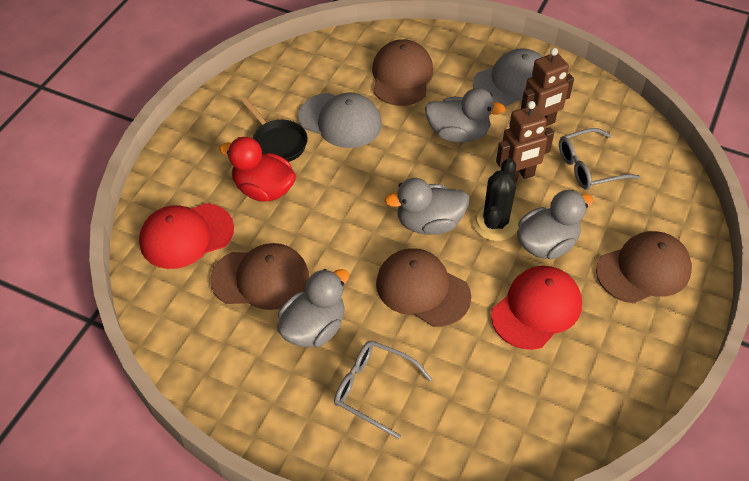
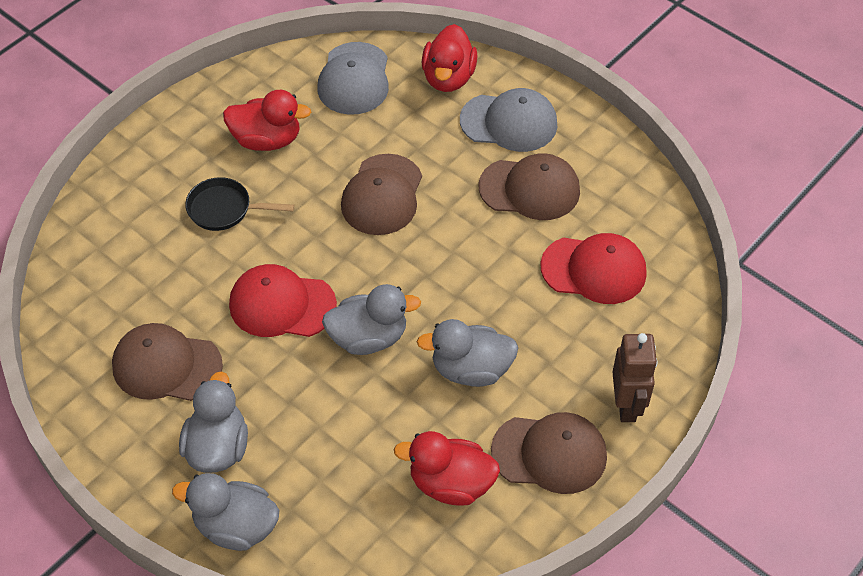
black cactus: [472,158,519,241] = 1 -> none = 0
brown robot: [496,101,554,182] [521,48,574,126] = 2 -> [612,333,657,422] = 1
grey glasses: [334,341,432,439] [559,128,640,190] = 2 -> none = 0
red duck: [219,137,296,202] = 1 -> [223,90,311,151] [394,431,500,506] [422,24,478,92] = 3

